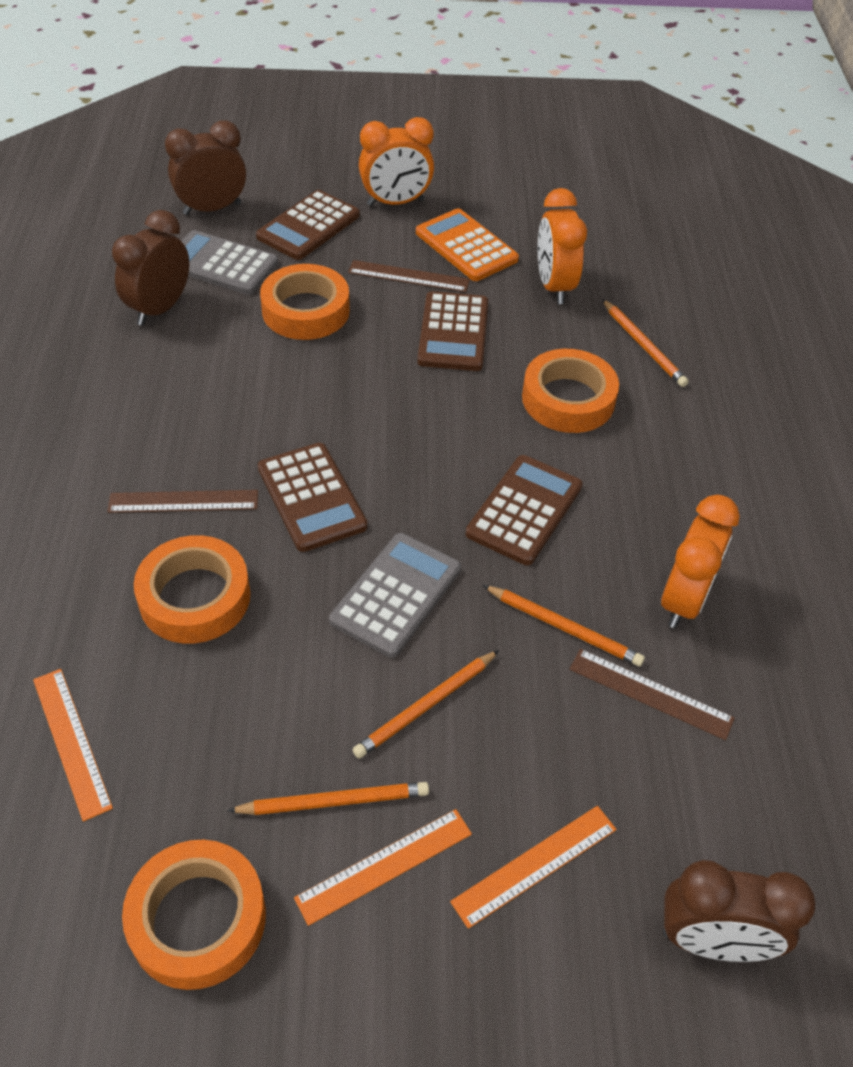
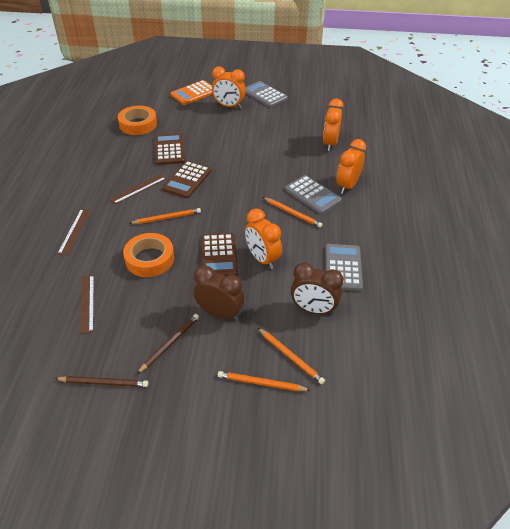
brown calculator: [256,190,360,260] [258,443,368,552] [417,291,488,371] [466,455,583,565] = 4 -> [155,133,185,165] [162,160,212,198] [201,233,238,276] = 3
brown clock: [112,210,189,326] [165,121,246,215] [663,860,816,962] = 3 -> [194,265,244,321] [291,262,343,315] = 2
brown pencil: none = 0 -> [54,376,148,387] [137,314,199,374] = 2
grey calculator: [181,230,278,295] [329,533,461,658] = 2 -> [246,81,288,107] [285,175,342,214] [325,244,363,291] = 3
orange clock: [359,117,434,206] [537,188,587,304] [661,495,740,628] = 3 -> [212,66,246,109] [245,208,282,269] [323,99,344,151] [337,139,366,194] = 4
orange ruler: [33,669,113,822] [294,809,472,926] [450,806,617,929] = 3 -> none = 0
orange tape: [122,840,266,990] [134,535,251,644] [260,264,350,340] [522,349,619,433] = 4 -> [118,105,157,135] [123,233,174,277] = 2

